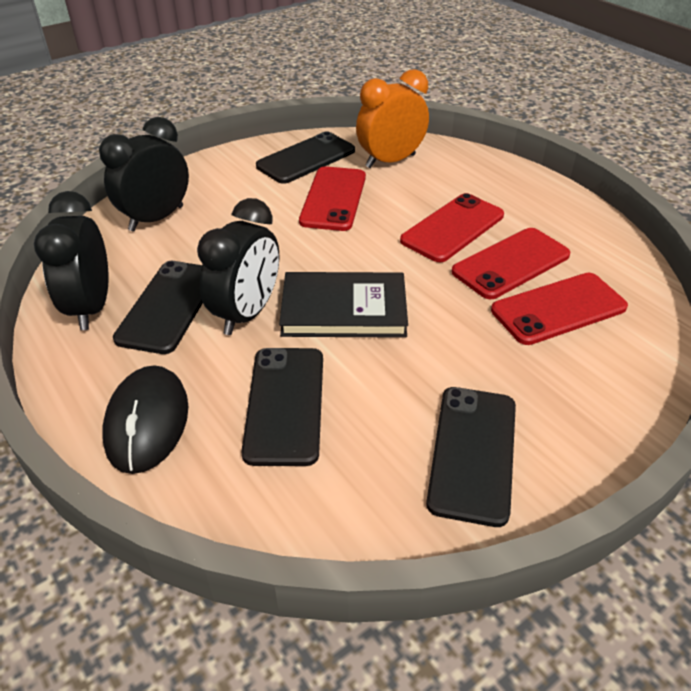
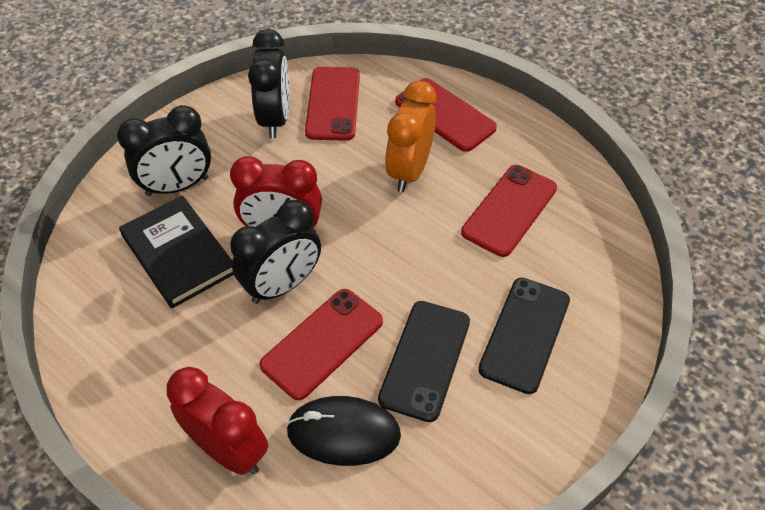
black phone: [113,261,203,354] [241,348,323,466] [256,131,355,184] [426,387,516,527] = 4 -> [378,301,470,422] [478,278,570,394] = 2
red clock: none = 0 -> [167,367,268,475] [230,156,322,232] = 2

